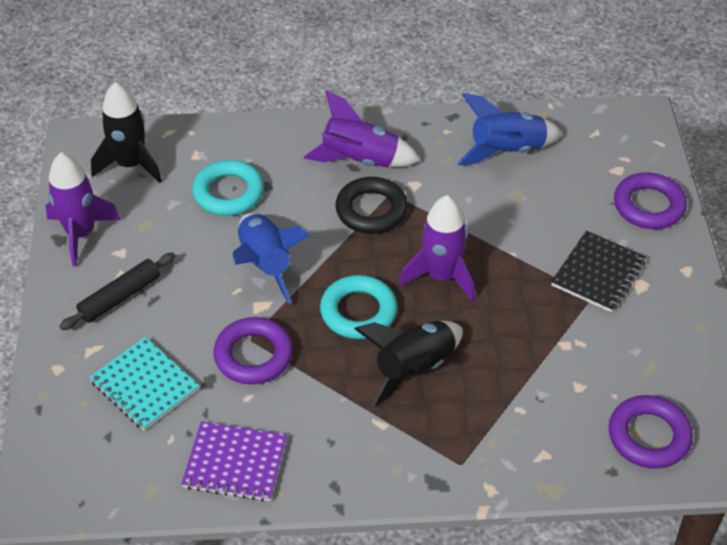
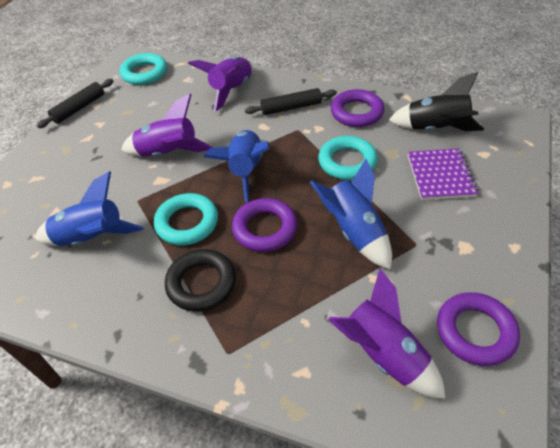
black notebook: [551,231,646,312] = 1 -> none = 0
black rocket: [91,82,162,183] [354,321,463,407] = 2 -> [389,72,484,131] = 1
black rolling pin: [59,252,175,330] = 1 -> [37,79,113,128] [245,88,337,115] = 2
blue rocket: [232,213,310,304] [457,93,562,165] = 2 -> [35,171,144,246] [204,130,270,202] [310,159,392,270] = 3
turquoise notebook: [89,337,199,431] = 1 -> none = 0
turquoise ring: [192,160,264,216] [320,275,397,339] = 2 -> [120,53,167,85] [154,193,218,245] [318,136,378,180] = 3

